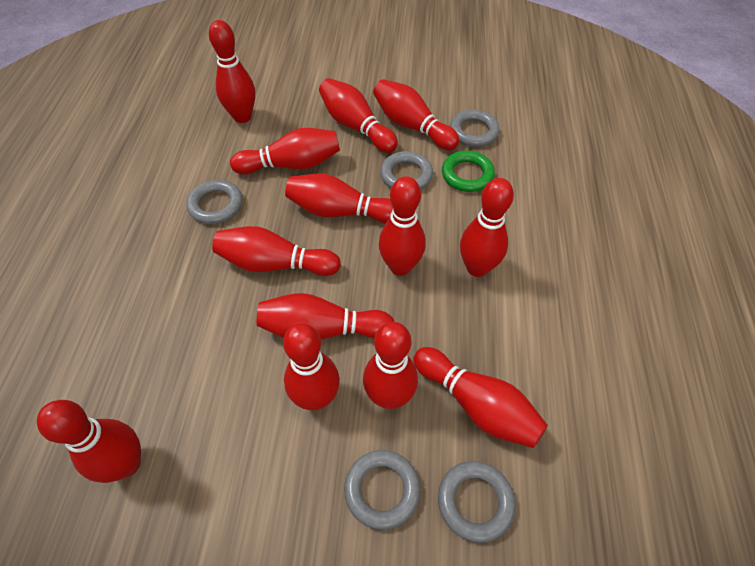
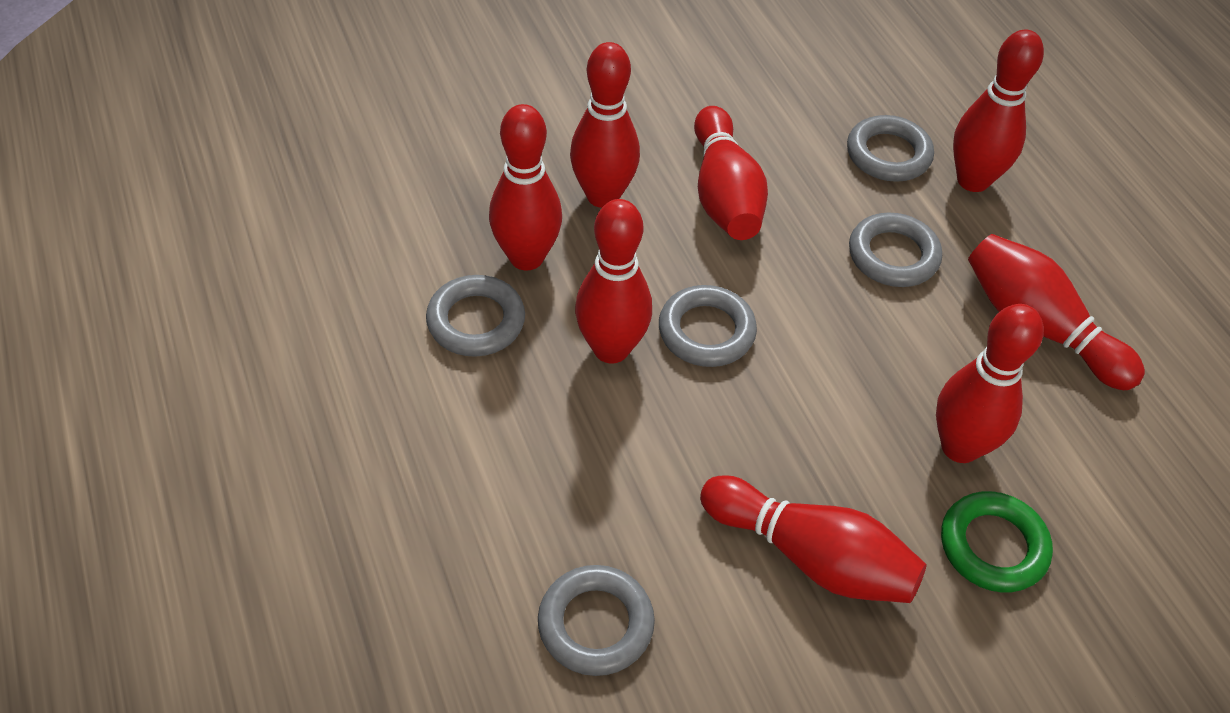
red bowling pin: [37,400,141,483] [209,20,255,123] [212,226,341,276] [230,128,340,174] [257,293,394,340] [283,323,340,410] [285,173,393,223] [319,78,398,153] [363,322,418,409] [373,79,459,150] [379,176,426,276] [413,347,548,448] [460,178,514,277] = 13 -> [489,104,562,271] [570,42,640,208] [575,199,652,363] [694,106,768,240] [700,475,927,603] [936,304,1044,463] [953,30,1044,192] [968,234,1145,390] = 8

